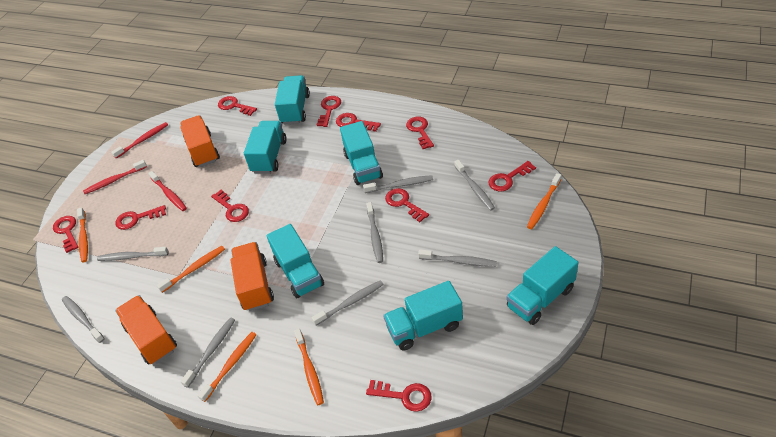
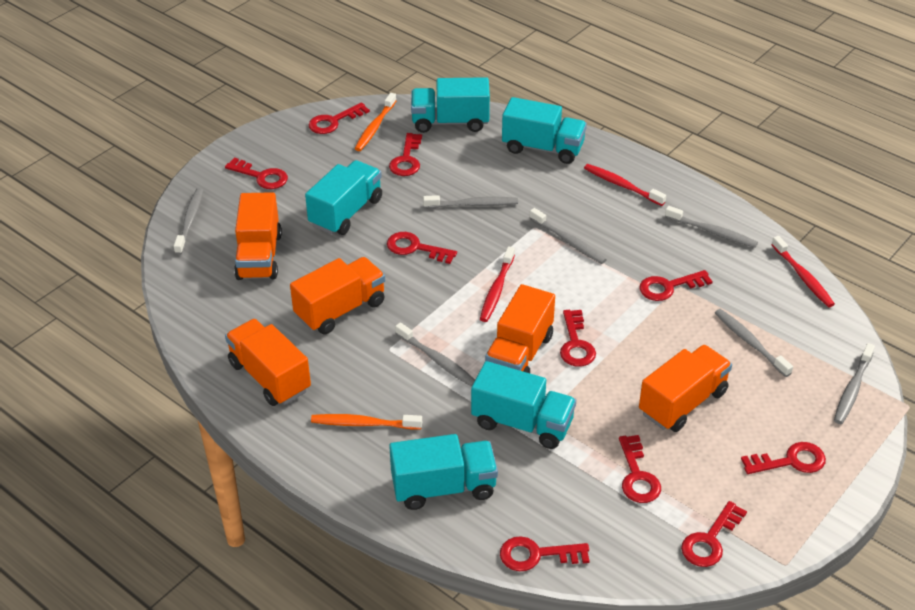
grey toothbrush: [62,296,105,343] [97,247,169,261] [180,318,235,388] [312,280,384,325] [363,175,433,193] [366,202,383,263] [418,250,497,267] [454,160,495,211] = 8 -> [174,188,203,255] [395,322,475,387] [423,195,518,208] [530,208,607,264] [665,206,758,248] [715,309,793,377] [834,343,875,424] = 7
orange toothbrush: [77,207,88,263] [157,246,225,293] [198,332,257,402] [294,329,324,405] [527,173,561,229] = 5 -> [311,414,422,429] [355,93,396,151] = 2
orange truck: [115,295,177,365] [180,115,220,167] [230,242,274,311] = 3 -> [225,319,311,406] [234,192,282,280] [290,257,385,334] [485,284,555,373] [639,345,732,432] = 5
turquoise truck: [244,121,287,174] [267,224,324,298] [275,75,310,124] [340,121,383,185] [383,281,463,350] [506,246,579,325] = 6 -> [305,160,382,235] [389,434,498,510] [411,77,490,133] [471,361,576,449] [502,97,587,164] = 5

